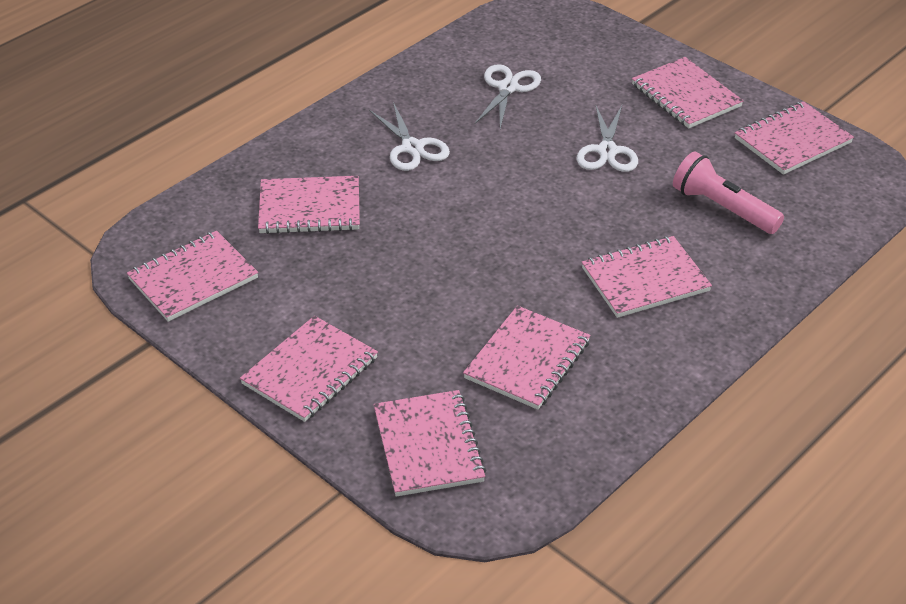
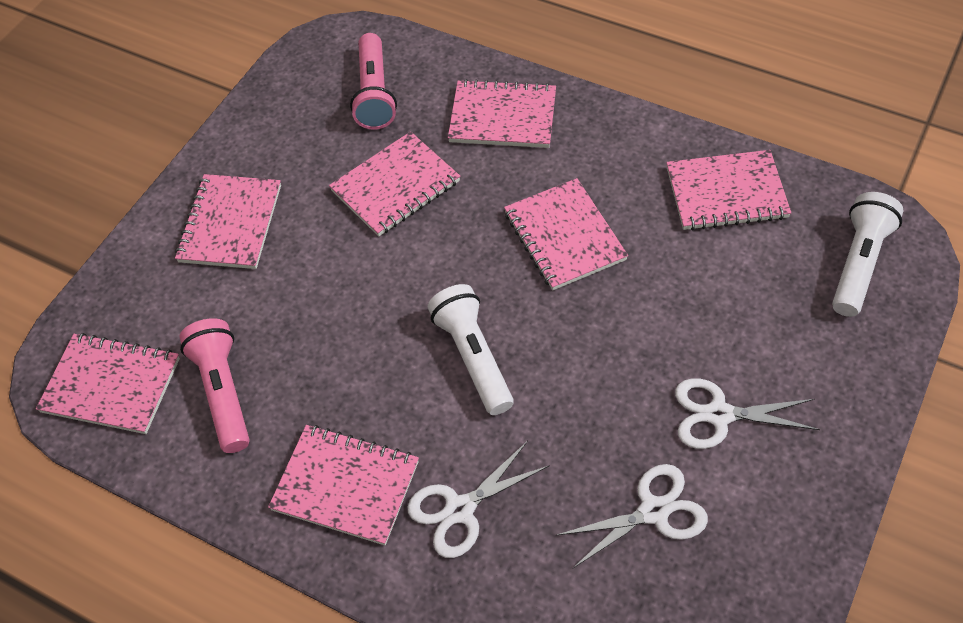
pink flashlight: [673,151,784,234] = 1 -> [180,318,250,453] [350,33,397,130] = 2
pink notebook: [127,231,258,322] [240,316,378,422] [258,176,360,234] [374,390,486,497] [463,306,590,410] [582,236,712,318] [632,57,743,128] [735,101,854,175] = 8 -> [36,333,180,434] [175,174,281,269] [268,425,419,545] [329,131,460,236] [448,79,556,148] [504,178,628,290] [666,150,791,231] = 7
white flashlight: none = 0 -> [428,284,514,415] [832,192,904,317] = 2

